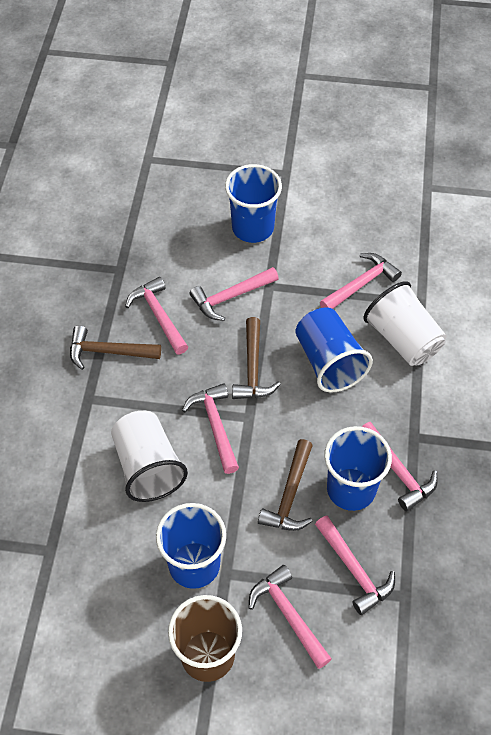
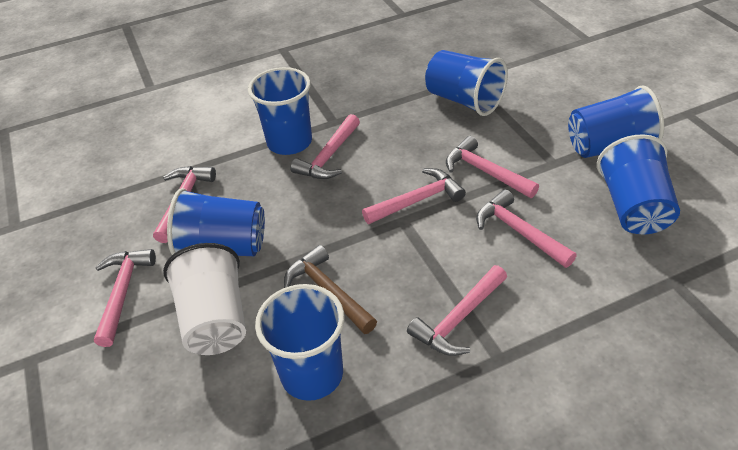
blue cup: [156,503,226,589] [225,164,282,243] [296,308,373,393] [324,426,392,511] = 4 -> [167,188,265,256] [248,67,312,155] [255,284,345,401] [425,50,508,116] [568,85,664,158] [597,134,680,234] = 6
brown cup: [168,595,242,682] = 1 -> none = 0
brown hammer: [70,325,161,370] [232,317,281,399] [258,439,313,531] = 3 -> [284,245,377,334] = 1
white cup: [111,411,188,502] [364,281,446,366] = 2 -> [163,243,246,355] = 1

